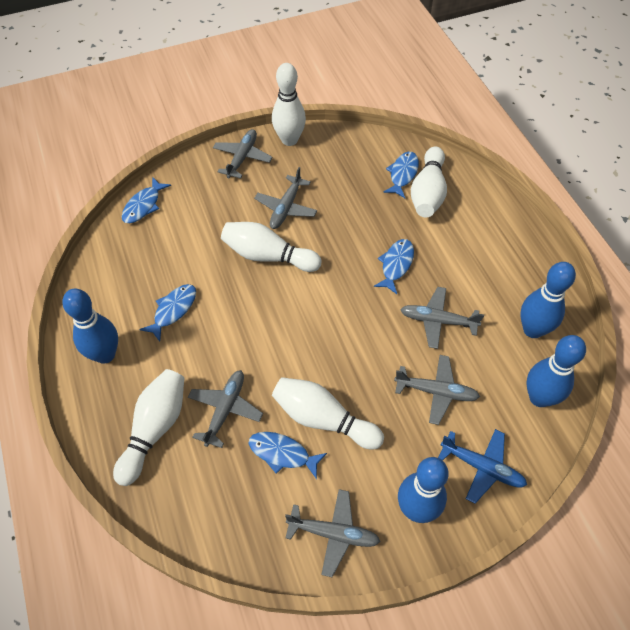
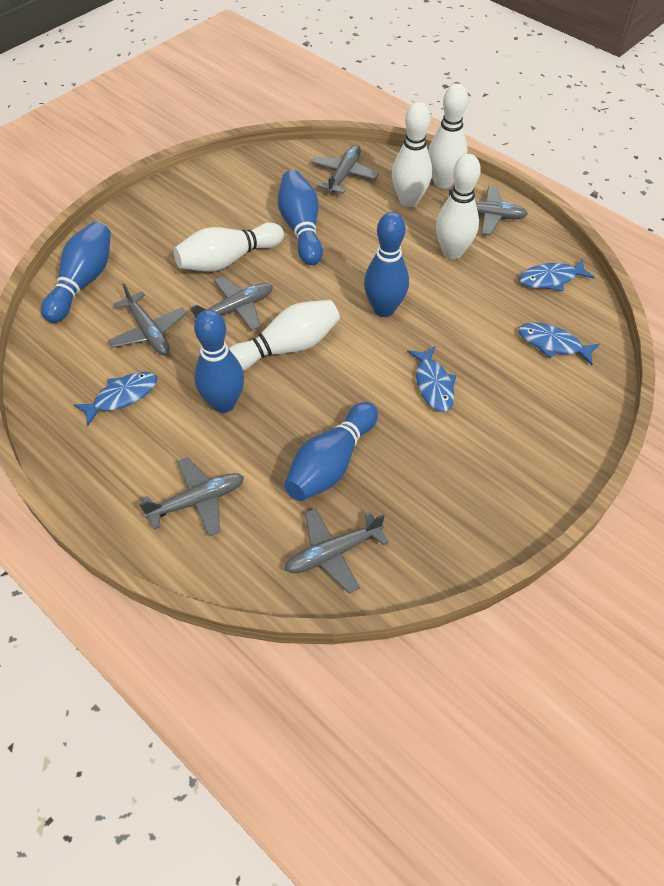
blue bowling pin: [62,289,118,364] [398,457,449,523] [521,262,576,338] [526,335,586,407] = 4 -> [41,222,111,323] [194,310,244,413] [278,170,323,265] [284,402,378,501] [364,212,409,317] = 5
blue fish: [122,177,171,223] [139,284,196,342] [249,432,327,479] [374,239,414,294] [383,152,419,198] = 5 -> [74,372,157,426] [407,346,457,412] [519,259,594,291] [519,323,600,365] = 4
blue plane: [438,429,527,504] = 1 -> none = 0

